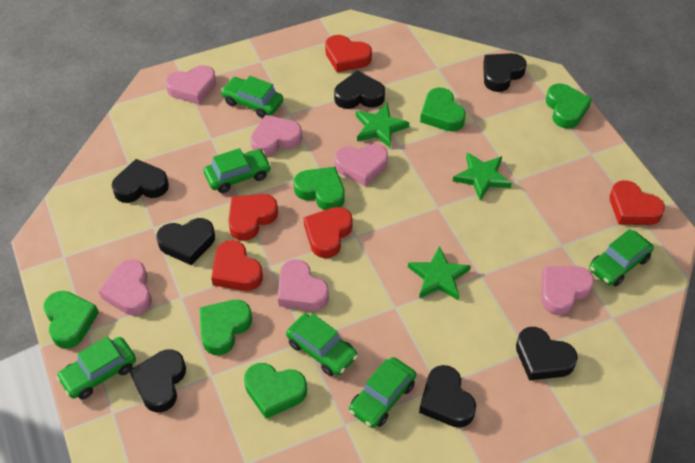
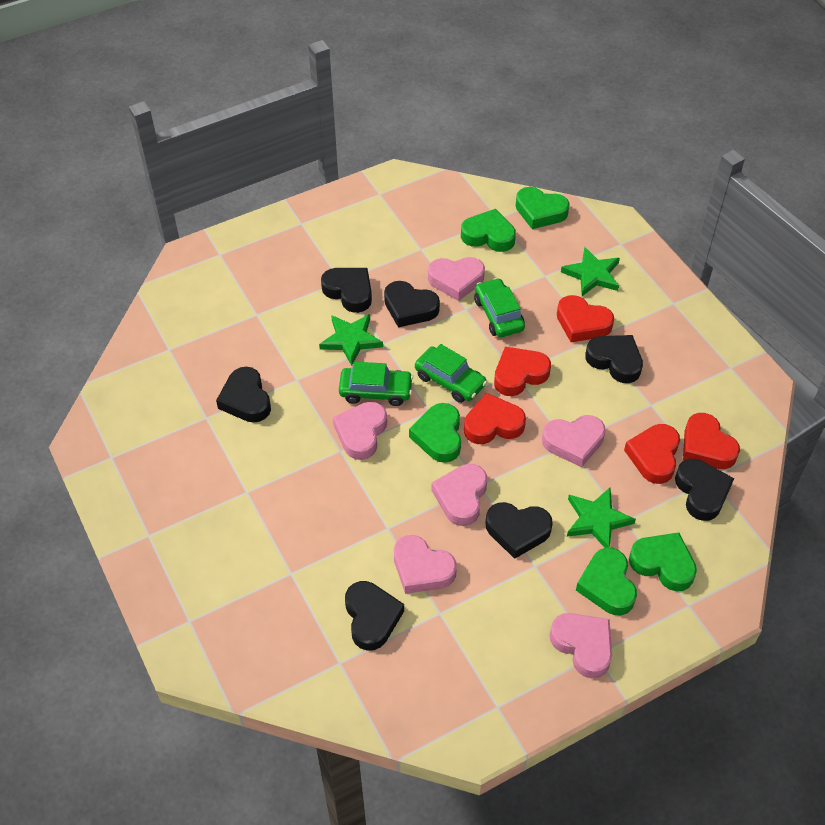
green car: [56,337,136,399] [204,148,271,193] [221,76,283,118] [286,314,358,376] [349,357,416,428] [589,229,654,287] = 6 -> [339,362,413,406] [415,344,487,403] [474,278,525,337] = 3
green heart: [44,291,99,349] [200,300,252,355] [244,363,307,419] [294,167,345,210] [420,87,466,131] [546,84,592,129] = 6 -> [409,403,461,463] [461,209,516,252] [516,187,570,229] [576,548,637,615] [629,532,697,591] = 5

